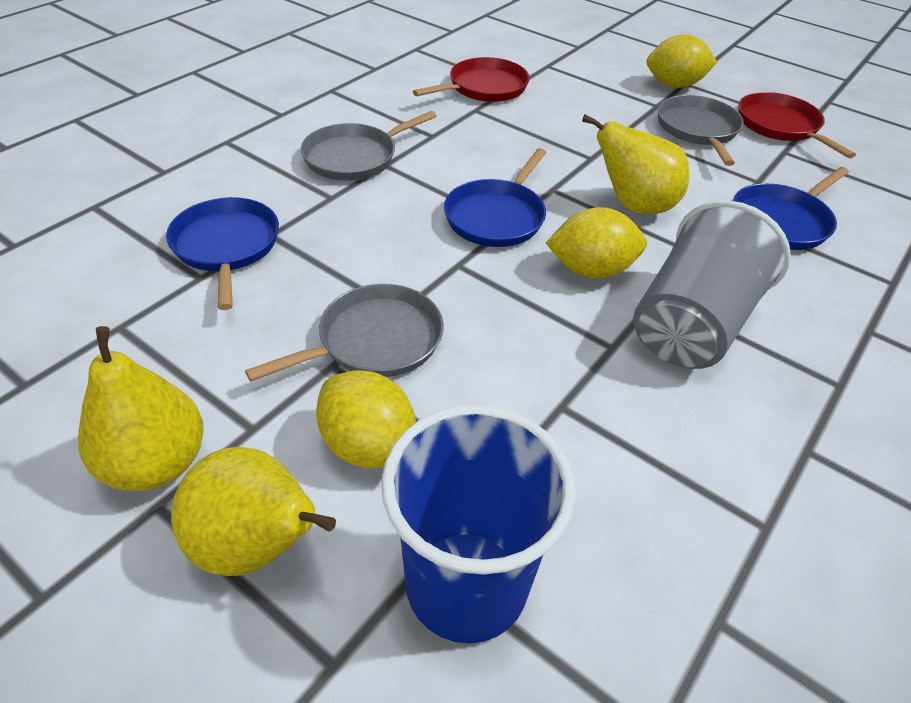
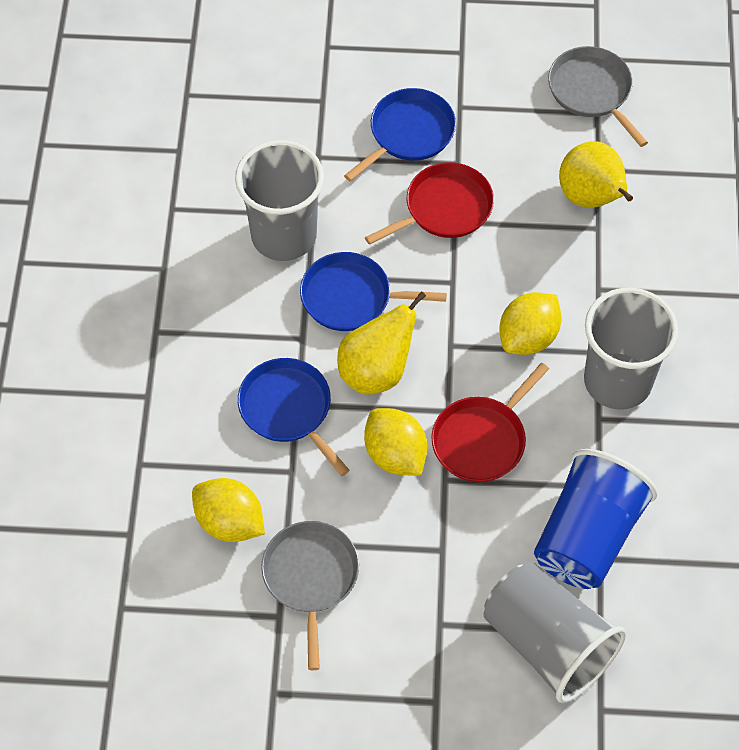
grey cup: [633,200,791,369] = 1 -> [235,140,324,261] [484,562,626,703] [584,288,678,409] = 3
grey pan: [245,284,444,381] [301,111,436,181] [658,95,744,166] = 3 -> [261,521,359,670] [548,46,648,147] = 2
yellow pear: [78,326,204,491] [171,447,336,576] [582,114,690,214] = 3 -> [337,291,426,394] [559,141,633,208] = 2

